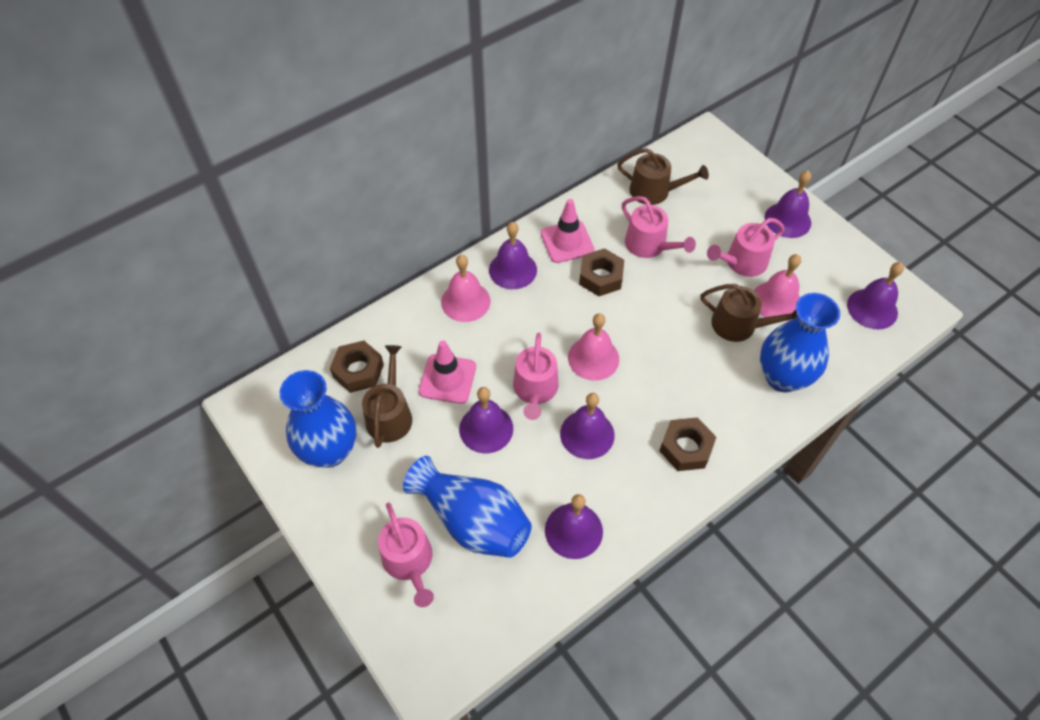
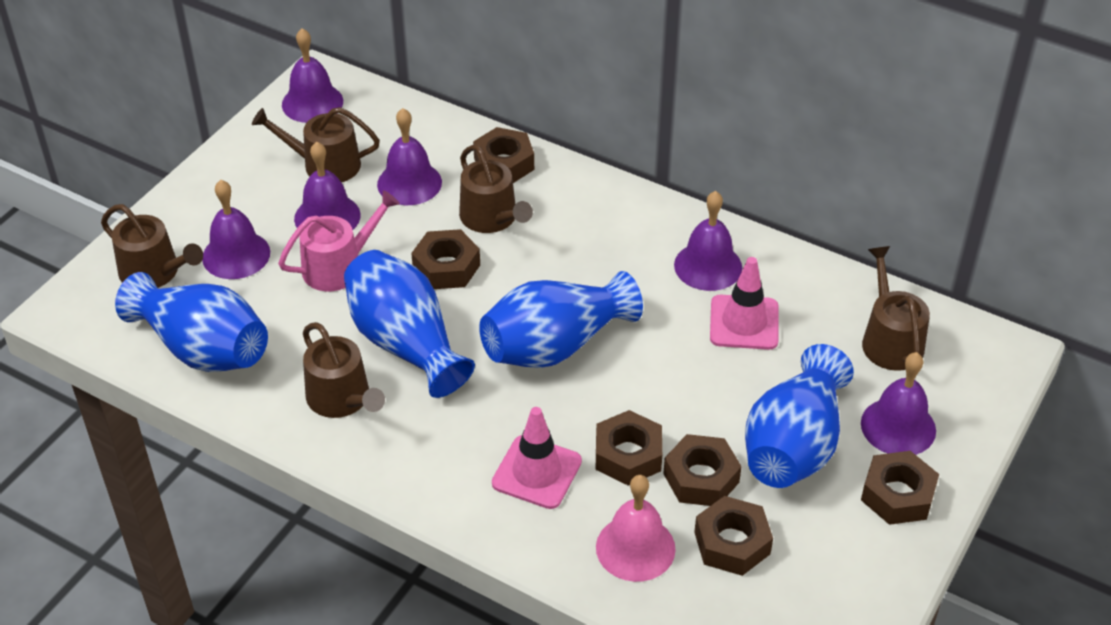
blue vase: [280,370,356,468] [403,456,532,558] [760,293,840,393] = 3 -> [115,272,268,372] [344,250,475,398] [479,271,643,368] [745,344,854,488] = 4
brown nut: [330,341,384,393] [579,248,624,296] [659,417,716,471] = 3 -> [411,229,480,289] [473,127,534,183] [596,410,662,486] [663,434,742,506] [694,496,773,576] [861,451,939,525] = 6
brown watering can: [362,345,412,448] [617,148,709,205] [700,284,798,342] = 3 -> [101,204,203,288] [252,107,380,183] [303,322,385,418] [459,145,533,233] [862,246,930,371] = 5
pink bell: [441,255,490,322] [568,313,619,381] [754,254,801,322] = 3 -> [596,475,676,582] = 1
pink watering can: [378,502,434,607] [513,333,559,420] [622,196,696,258] [707,218,785,277] = 4 -> [278,190,400,291] = 1

